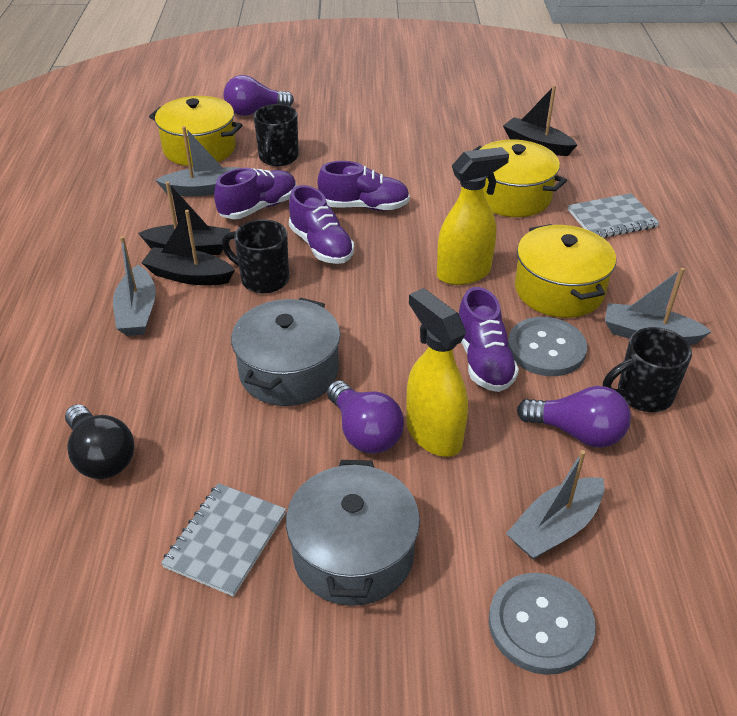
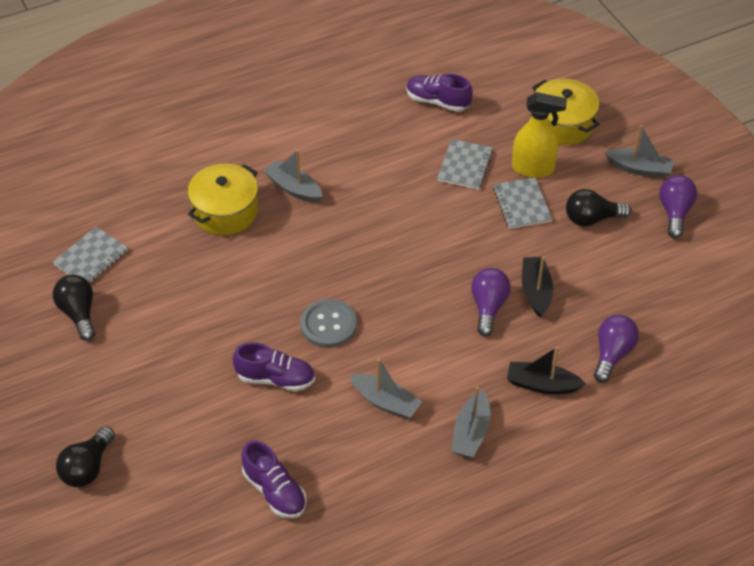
black boat: [138,181,230,255] [141,210,235,285] [503,85,577,156] = 3 -> [507,346,586,394] [522,257,553,317] = 2
black light bulb: [65,404,134,479] = 1 -> [53,275,95,341] [56,426,115,487] [566,189,631,227] = 3
black mug: [222,219,289,294] [253,104,299,166] [603,327,692,412] = 3 -> none = 0
grey button: [489,573,596,675] [508,317,587,376] = 2 -> [300,299,357,348] = 1
grey notebook: [161,483,286,597] [568,193,660,238] = 2 -> [53,227,128,283] [437,139,493,190] [493,177,552,229] = 3
grey pot: [231,297,340,406] [286,460,420,606] = 2 -> none = 0
purple shoe: [214,168,297,219] [289,185,354,264] [317,161,410,211] [459,287,519,392] = 4 -> [233,342,315,391] [241,440,307,518] [406,73,473,112] = 3
yellow pot: [149,96,243,166] [474,139,567,217] [515,224,616,318] = 3 -> [187,164,258,235] [532,79,600,145] = 2
yellow spray bottle: [406,288,468,457] [437,147,509,285] = 2 -> [512,92,567,178] = 1

